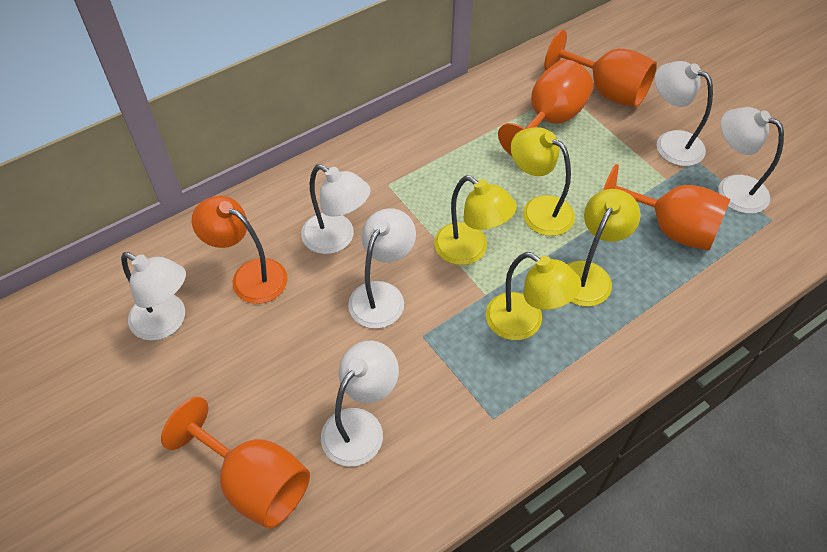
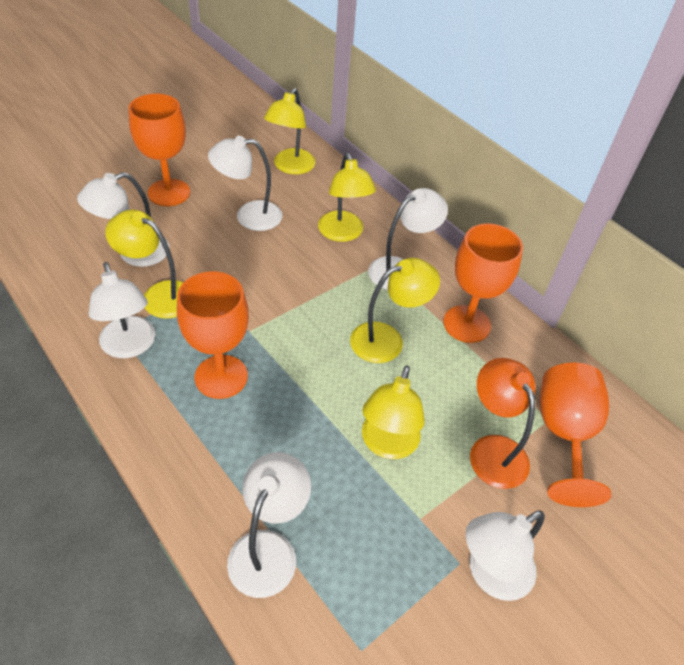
yellow lamp: [434,176,517,265] [486,252,581,340] [511,127,575,236] [567,189,641,307] = 4 -> [105,209,184,319] [264,88,316,175] [318,153,376,242] [350,258,440,363] [362,365,425,459] = 5

